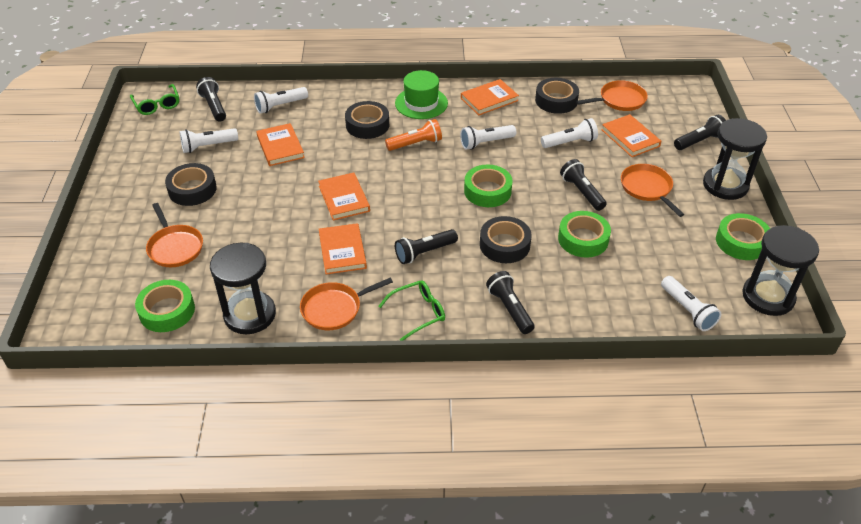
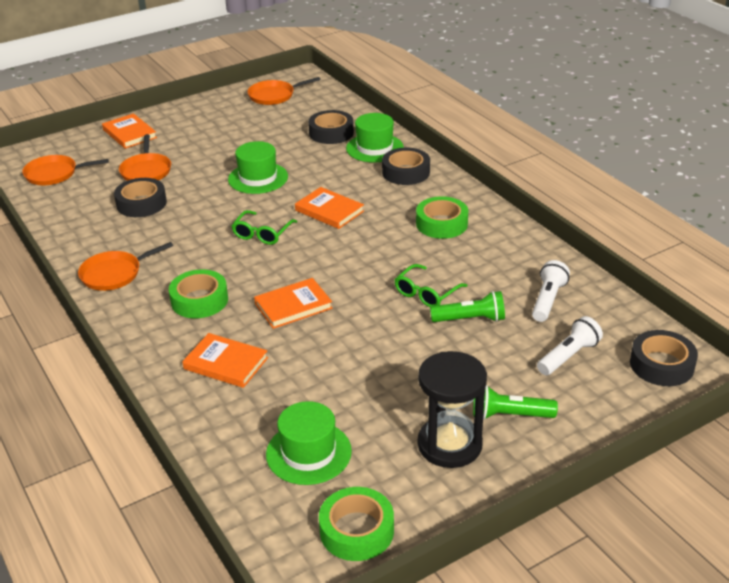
black flashlight: [196,77,226,122] [395,229,458,264] [486,271,535,334] [560,159,607,211] [674,115,726,150] = 5 -> none = 0
black hourglass: [210,243,276,334] [703,118,767,200] [742,225,819,316] = 3 -> [418,351,487,468] = 1
green flashlight: none = 0 -> [430,291,505,322] [473,385,558,420] = 2
green hat: [395,70,448,119] = 1 -> [228,141,288,194] [266,401,352,485] [346,113,404,163] = 3
green tape: [135,280,195,332] [464,165,513,207] [558,211,611,258] [716,213,770,260] = 4 -> [169,269,228,318] [319,487,394,561] [416,196,468,239] = 3
orange book: [256,123,305,166] [318,172,370,221] [319,223,367,275] [461,79,519,115] [601,114,661,157] = 5 -> [102,113,157,149] [182,333,268,388] [254,278,332,329] [295,187,364,229] = 4
orange flashlight: [385,119,442,151] = 1 -> none = 0
white flashlight: [180,128,238,153] [254,87,308,114] [460,125,516,150] [541,118,598,148] [661,276,721,331] = 5 -> [532,260,570,322] [537,316,603,375] = 2

